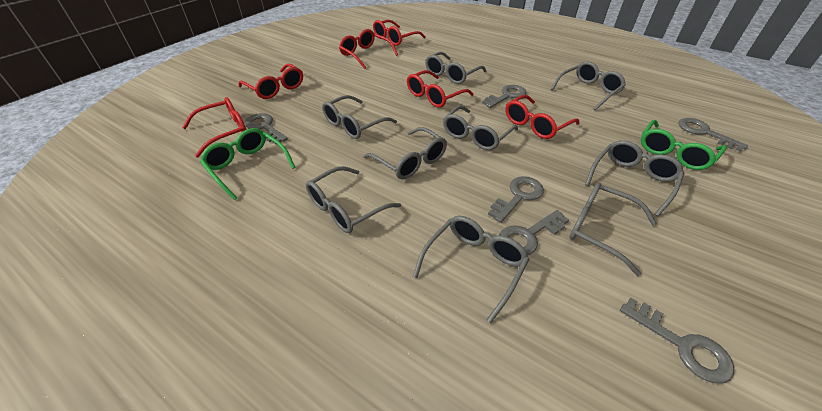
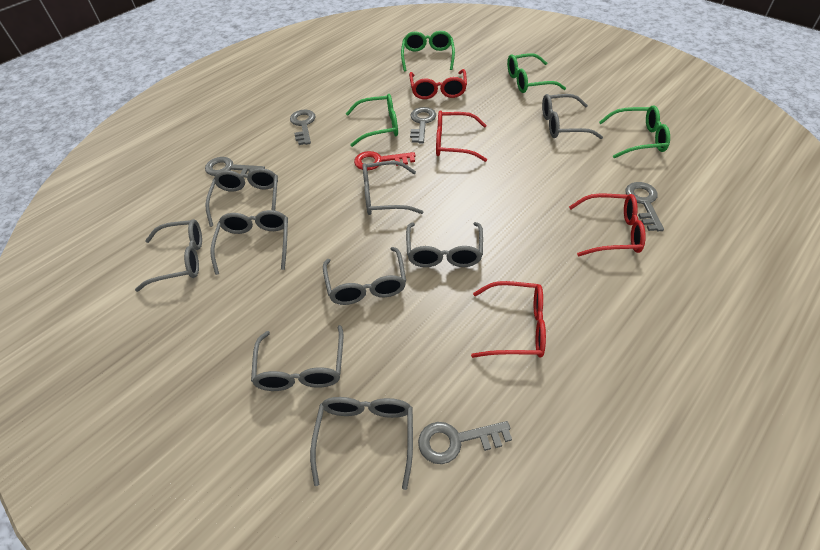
green glasses: [200,128,295,200] [641,120,727,170] = 2 -> [346,94,398,147] [401,31,455,72] [507,53,566,93] [599,105,670,158] = 4
grey key: [244,113,288,144] [482,85,527,108] [488,176,544,223] [499,210,569,255] [620,298,734,384] [678,118,748,152] = 6 -> [205,157,265,176] [290,109,316,145] [410,107,436,143] [418,421,512,464] [626,182,664,231] = 5
red glasses: [182,97,246,158] [239,64,303,99] [339,29,398,69] [373,20,426,46] [407,70,474,108] [505,95,580,139] = 6 -> [409,69,467,99] [436,110,487,162] [471,281,546,358] [569,193,646,256] = 4
red key: none = 0 -> [354,151,415,170] = 1

